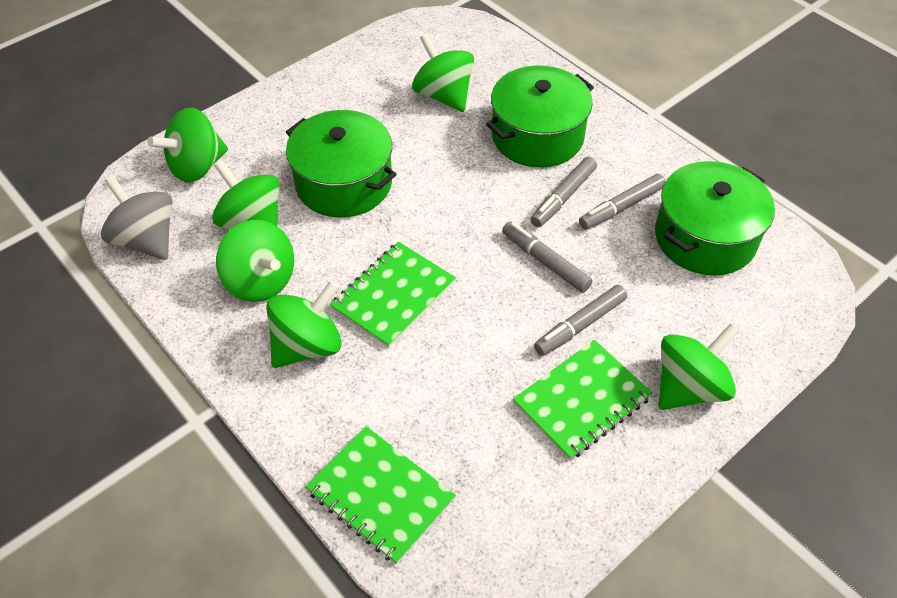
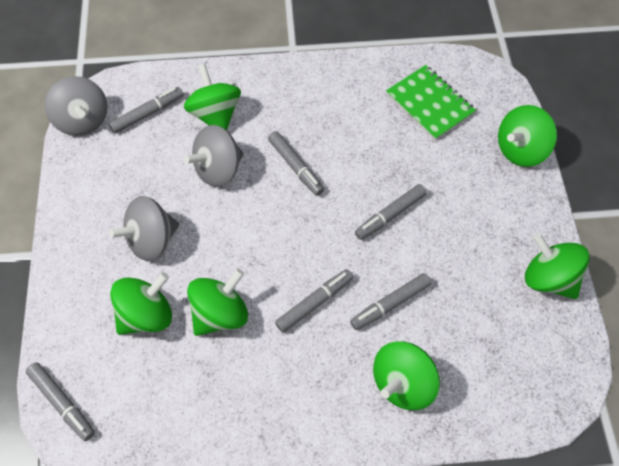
green notebook: [306,426,456,564] [330,242,456,348] [513,340,653,460] = 3 -> [386,65,476,140] = 1
green pot: [286,110,396,217] [486,65,594,167] [655,161,775,276] = 3 -> none = 0
grey marker: [502,221,592,293] [530,157,597,227] [534,285,627,356] [579,174,666,230] = 4 -> [26,362,95,441] [109,87,183,133] [268,131,324,196] [275,269,353,333] [350,273,431,330] [355,184,427,240] = 6
grey spinning top: [101,175,173,260] = 1 -> [45,76,108,136] [109,196,179,261] [184,125,244,187] = 3

